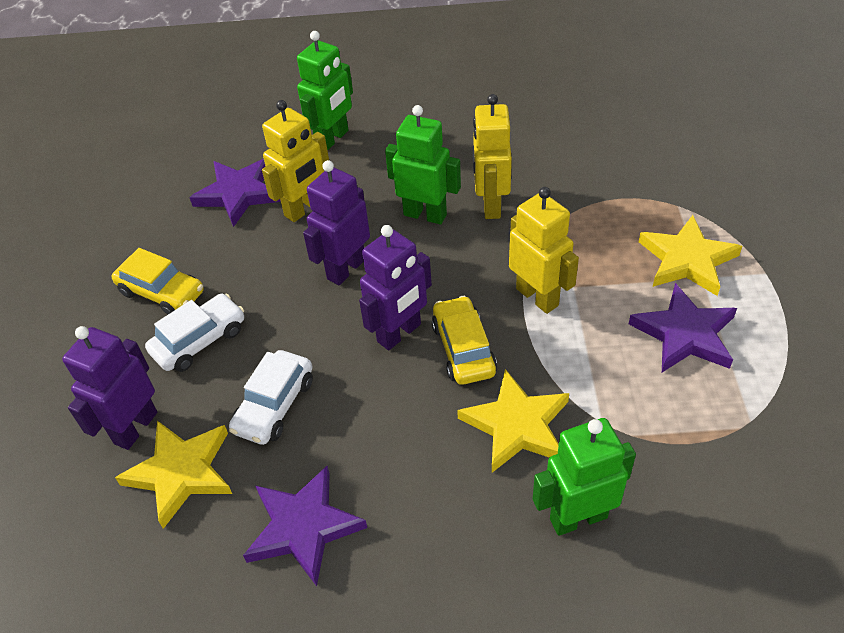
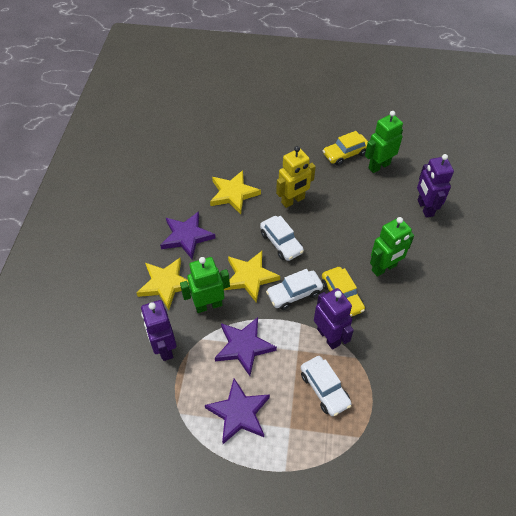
white car: [145,293,244,372] [229,350,313,445] = 2 -> [260,216,304,261] [266,269,323,310] [301,356,352,416] = 3
yellow robot: [262,100,329,222] [473,94,512,219] [509,187,579,314] = 3 -> [276,146,316,208] = 1

